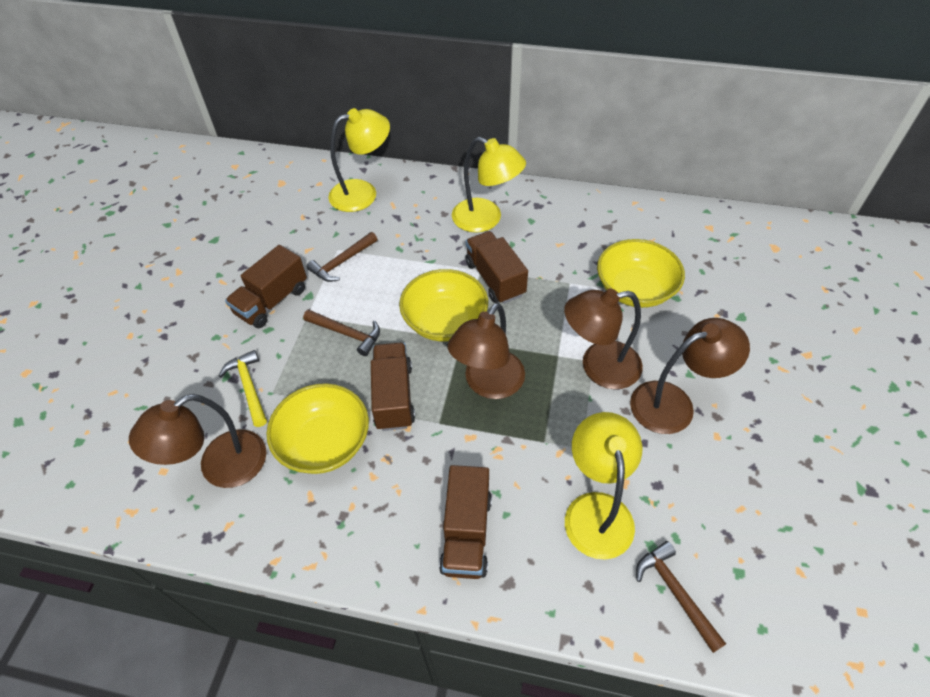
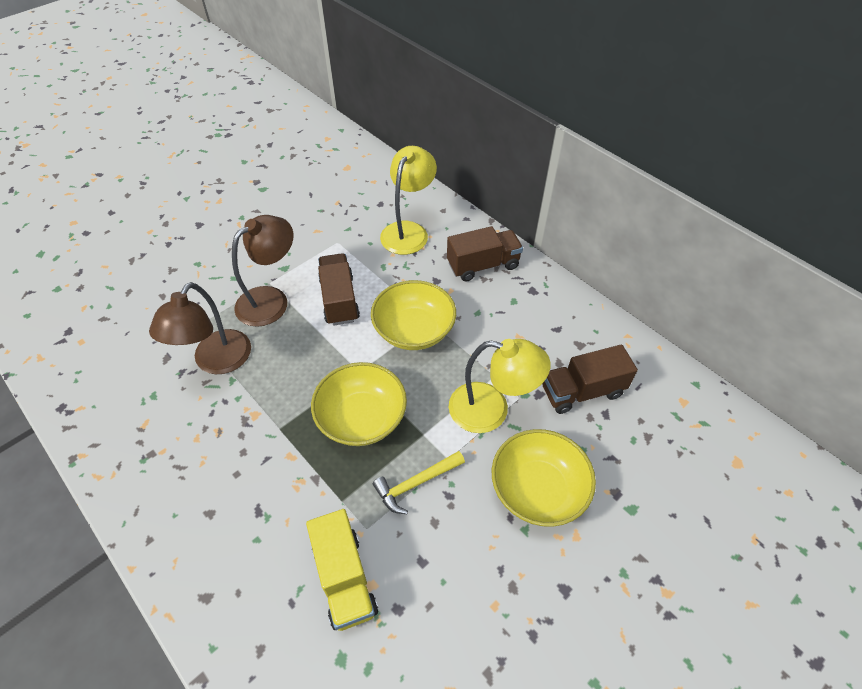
brown hammer: [303,310,380,356] [307,232,378,282] [636,541,726,653] = 3 -> none = 0
brown lamp: [129,394,266,488] [448,303,525,399] [564,289,643,389] [630,318,750,434] = 4 -> [149,282,251,374] [232,215,294,327] = 2
brown truck: [225,245,307,328] [371,343,415,431] [439,465,492,579] [465,231,528,304] = 4 -> [318,253,360,326] [447,226,523,281] [542,345,638,414] = 3
yellow lamp: [328,108,390,212] [452,137,526,233] [565,412,642,560] = 3 -> [380,146,437,255] [449,339,551,433] = 2
yellow truck: none = 0 -> [306,509,378,631] = 1

